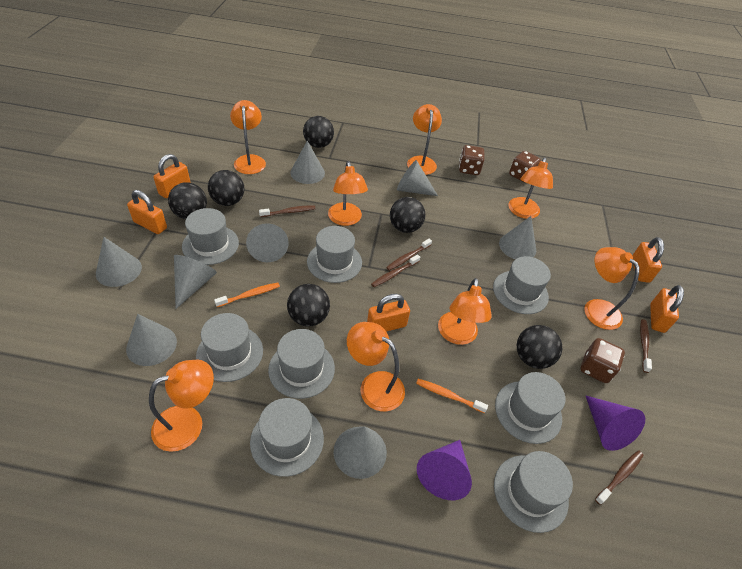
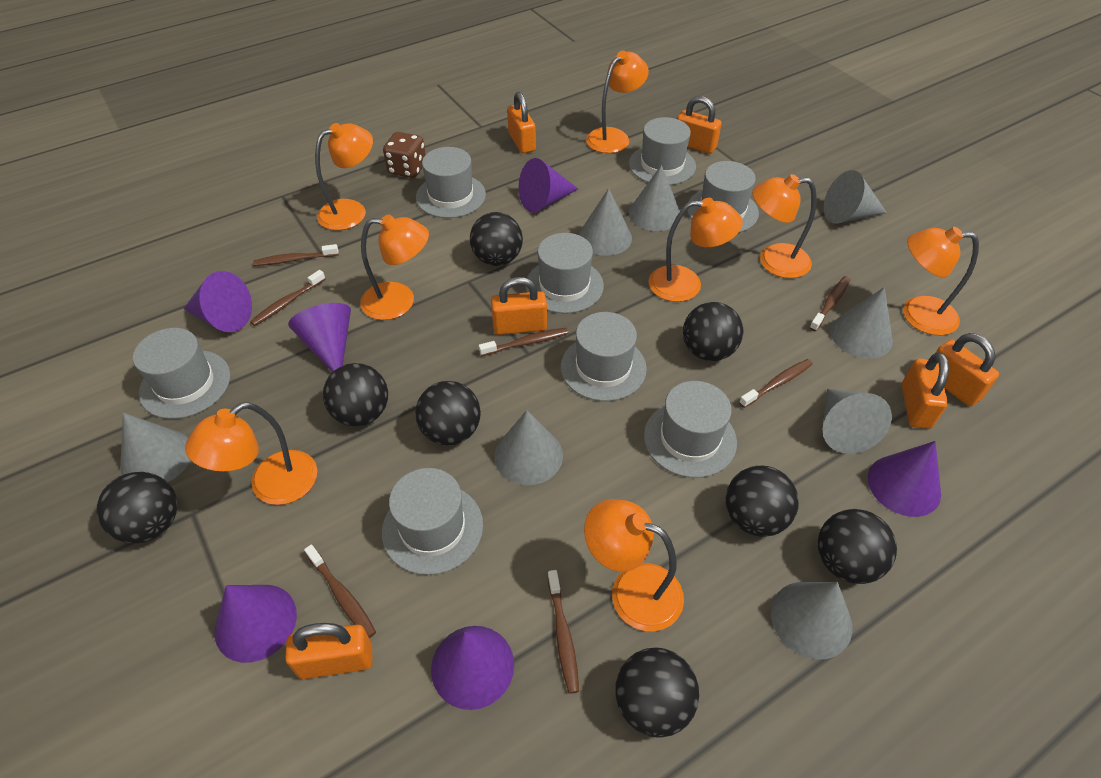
black ball: [168,182,207,219] [208,170,244,206] [287,284,330,327] [303,116,334,148] [390,197,425,233] [517,325,562,369] = 6 -> [96,472,177,543] [323,363,388,426] [415,381,481,445] [470,212,523,266] [615,648,699,738] [683,302,743,361] [725,466,799,537] [818,509,897,584] = 8
brown dice: [459,145,484,175] [509,151,541,182] [581,338,625,383] = 3 -> [383,132,426,178] = 1
brown toothbrush: [259,205,315,217] [371,255,420,287] [386,239,432,271] [595,450,644,505] [640,319,652,373] = 5 -> [250,270,326,326] [253,244,339,266] [304,544,376,638] [479,328,568,356] [548,570,579,694] [739,359,812,408] [809,276,850,331] = 7
orange padlock: [127,190,167,234] [153,154,191,198] [367,294,410,332] [632,237,664,283] [650,285,684,333] = 5 -> [285,623,372,679] [491,277,547,335] [507,92,536,153] [677,96,722,154] [902,352,949,429] [936,333,999,406] = 6
orange toothbrush: [214,283,280,307] [416,379,488,413] = 2 -> none = 0
purple cone: [417,440,472,500] [586,396,645,451] = 2 -> [184,271,252,332] [214,585,297,663] [288,303,351,372] [431,626,514,710] [519,158,578,213] [868,441,941,517] = 6

